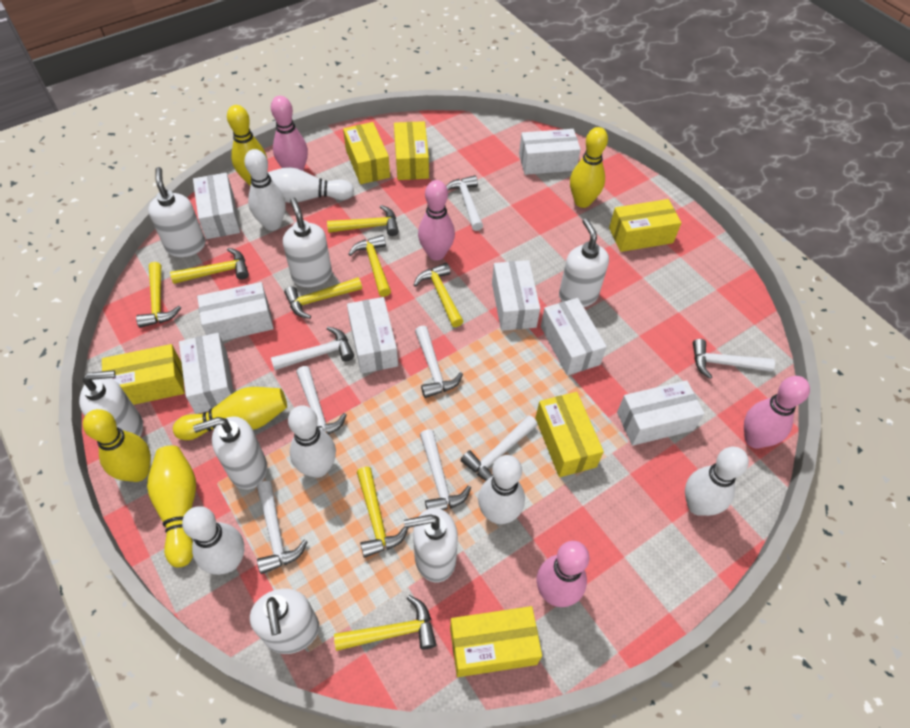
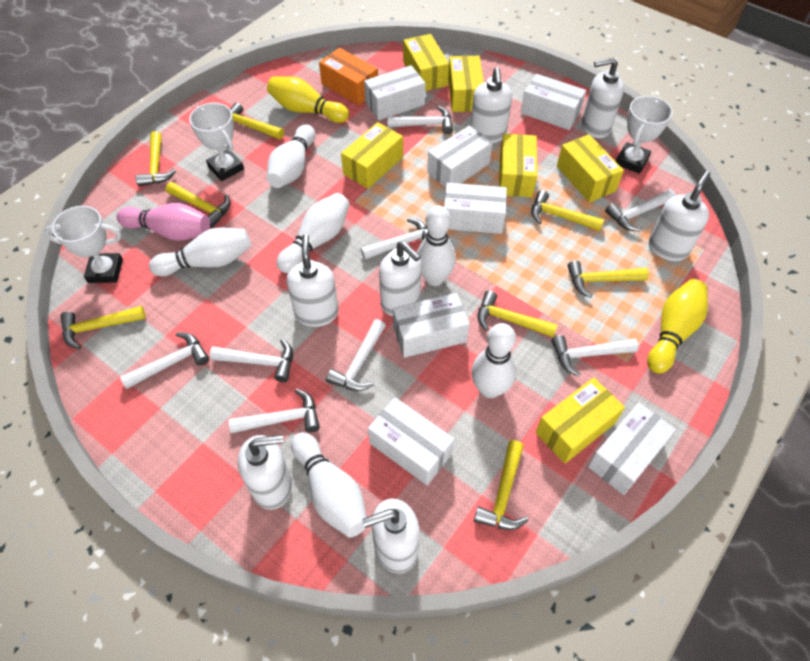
orange box: none = 0 -> [319,48,378,105] = 1
pink bowling pin: [271,96,308,171] [418,180,455,261] [537,541,589,607] [744,376,810,449] = 4 -> [117,203,210,241] = 1
white box: [179,333,234,414] [193,173,240,239] [197,282,274,341] [347,297,398,374] [492,260,540,331] [519,129,581,175] [541,298,607,375] [617,380,705,446] = 8 -> [364,65,425,120] [368,397,454,485] [393,293,470,358] [427,125,493,187] [444,183,507,234] [521,74,586,130] [588,402,676,495] = 7
white trophy: none = 0 -> [44,206,123,283] [189,103,244,181] [616,96,673,174] = 3
yellow bowling pin: [83,409,151,482] [147,446,196,567] [173,387,287,440] [227,105,267,186] [570,127,608,208] = 5 -> [267,76,349,123] [647,279,708,374] = 2

